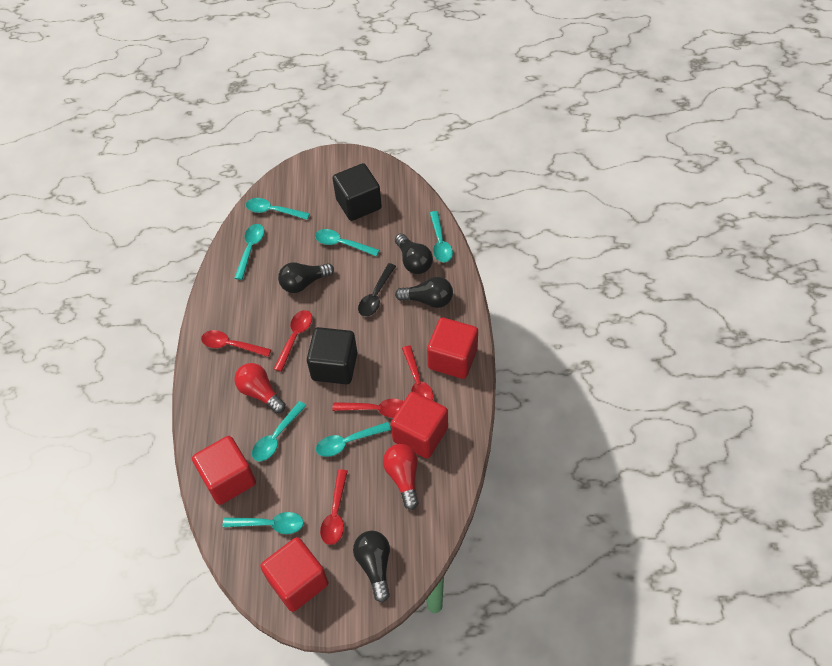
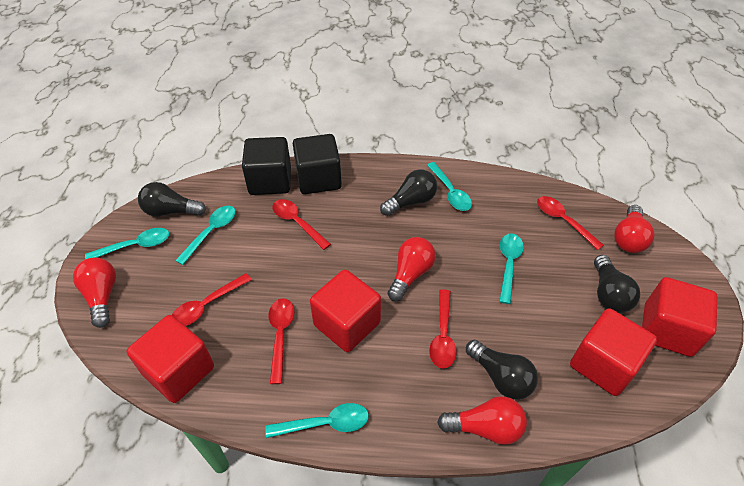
black spoon: [358,263,396,317] = 1 -> none = 0
red light bulb: [234,363,286,413] [383,444,419,510] = 2 -> [73,257,116,328] [388,237,436,301] [437,396,527,445] [614,205,655,253] = 4
turquoise spoon: [223,512,304,534] [234,224,264,280] [246,198,310,220] [252,401,307,461] [315,229,379,257] [316,422,391,457] [430,211,453,262] = 7 -> [85,228,169,259] [175,206,236,265] [265,403,369,438] [427,162,472,211] [499,234,524,304] = 5

